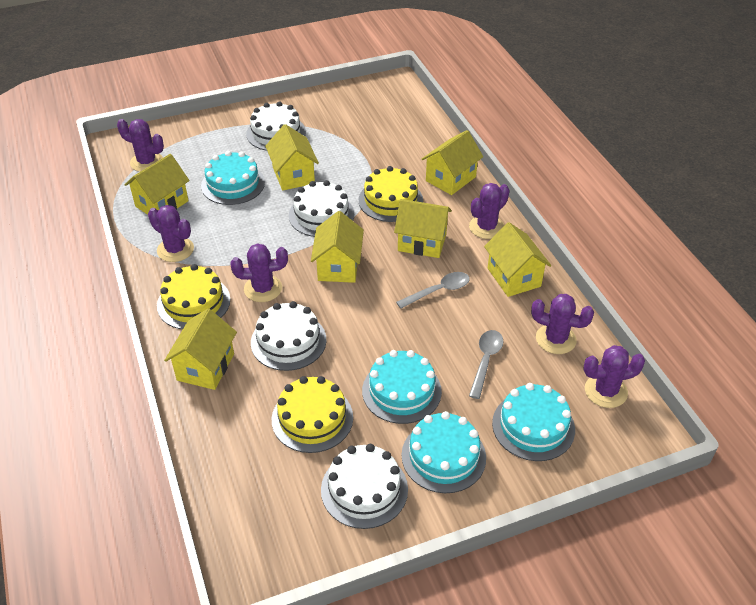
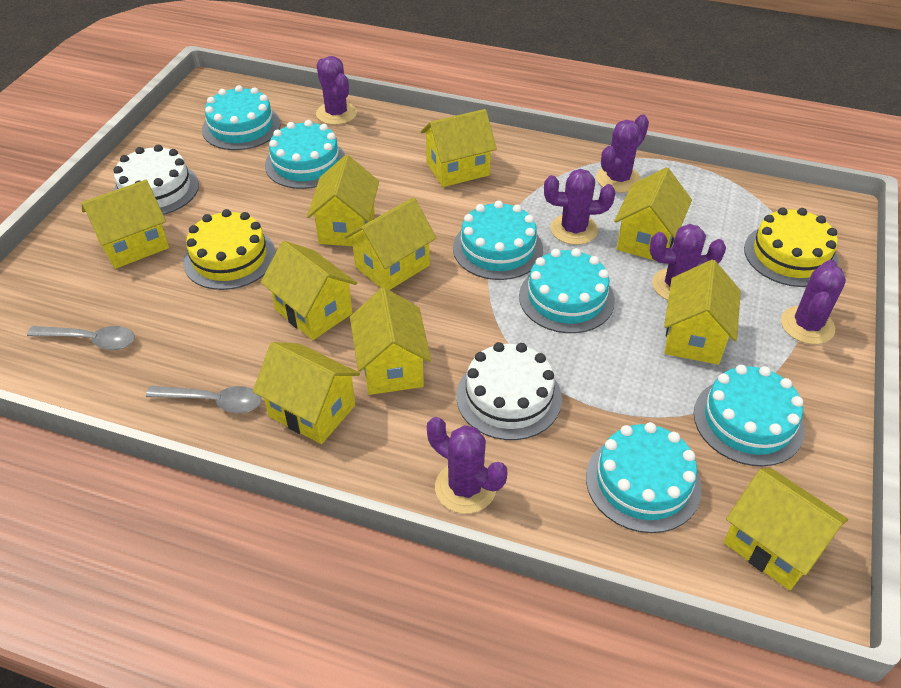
turquoise cake: [201,151,265,205] [362,350,442,424] [401,411,486,493] [492,383,575,461] = 4 -> [202,85,281,150] [265,120,345,189] [453,200,543,280] [519,248,615,333] [586,422,702,533] [694,365,805,466] = 6
white cake: [246,101,306,151] [251,301,326,371] [289,180,354,237] [321,444,408,529] = 4 -> [113,145,199,215] [456,342,562,440] = 2
yellow cake: [157,264,230,329] [272,376,353,453] [359,166,423,222] = 3 -> [183,209,276,290] [744,207,838,287] = 2
yellow house: [124,154,190,215] [164,309,237,390] [265,124,319,190] [311,211,364,283] [394,199,452,258] [422,130,483,195] [484,222,551,297] = 7 -> [82,180,169,269] [253,342,360,444] [261,241,357,340] [307,155,379,246] [345,198,436,290] [350,288,431,395] [421,109,497,187] [614,167,692,261] [664,260,741,365] [724,468,848,590] = 10

